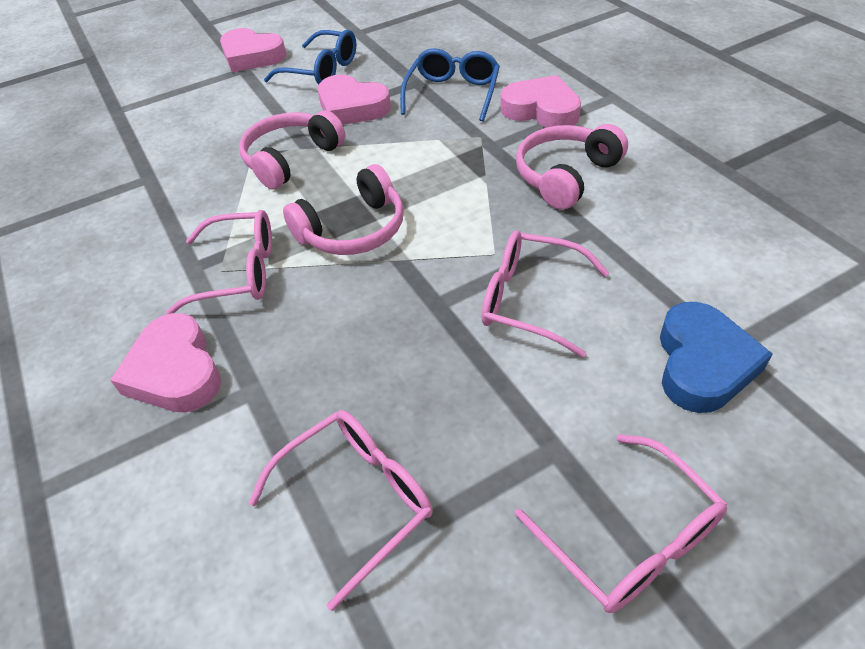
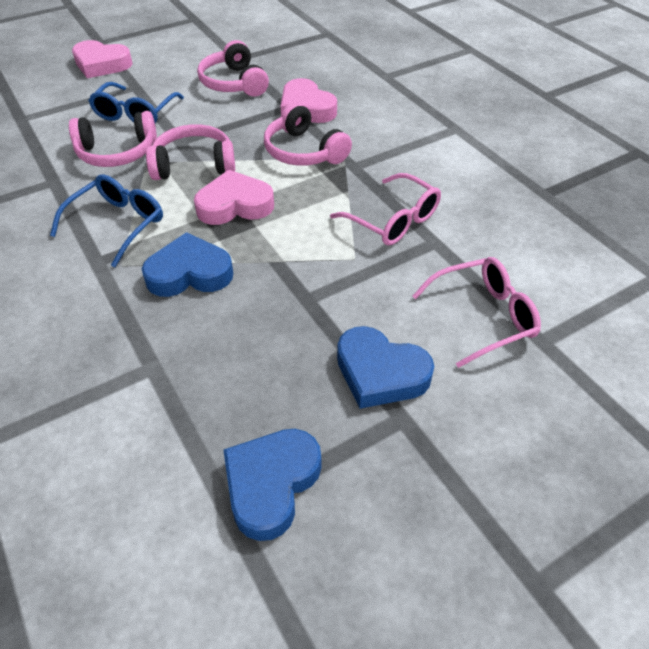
blue heart: [660,302,773,413] = 1 -> [142,232,233,297] [223,429,321,541] [337,326,434,409] = 3
pink glasses: [166,210,272,314] [249,410,433,611] [481,231,609,358] [515,434,727,613] = 4 -> [330,173,441,245] [412,257,541,368] = 2
pink headphones: [239,110,345,189] [283,164,404,255] [516,124,628,210] = 3 -> [69,111,157,167] [146,124,235,180] [197,40,269,97] [264,103,352,166] = 4
pink heart: [110,313,221,412] [220,28,286,72] [317,74,391,125] [501,75,581,128] = 4 -> [72,40,133,78] [194,170,274,225] [280,78,337,123] = 3

